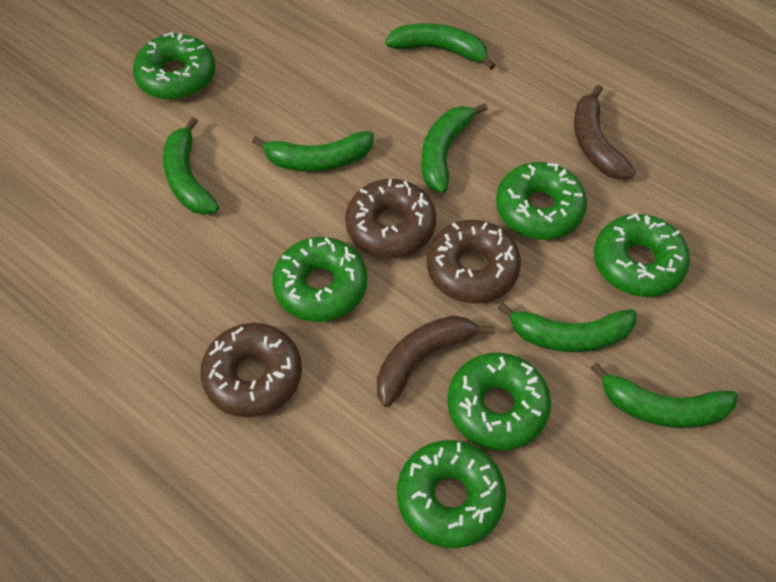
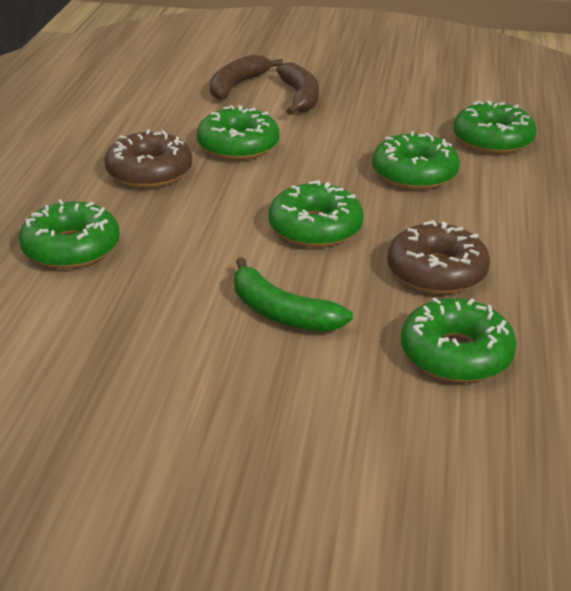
brown donut: [200,323,302,417] [345,179,436,258] [427,220,521,303] = 3 -> [104,130,192,188] [387,220,490,294] = 2
green banana: [163,117,219,215] [252,131,374,172] [385,23,496,70] [421,103,488,193] [497,302,637,352] [591,362,738,428] = 6 -> [234,257,353,332] = 1

